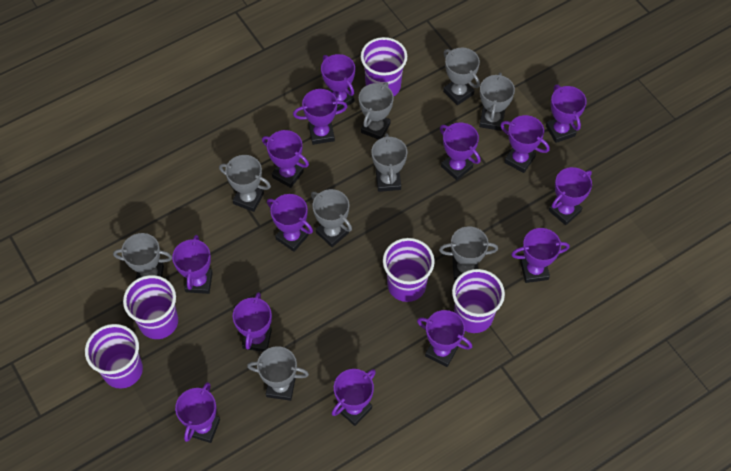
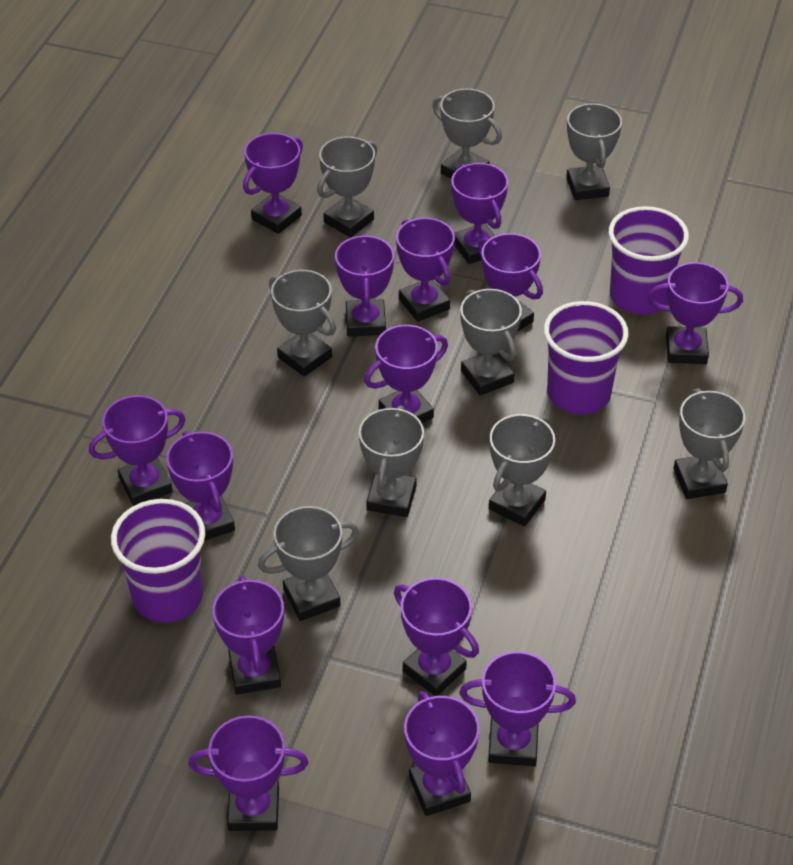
purple cup: [85,324,143,389] [123,275,178,339] [361,37,407,96] [383,238,435,302] [452,269,505,333] = 5 -> [111,499,205,623] [544,301,629,414] [609,206,689,314] = 3

